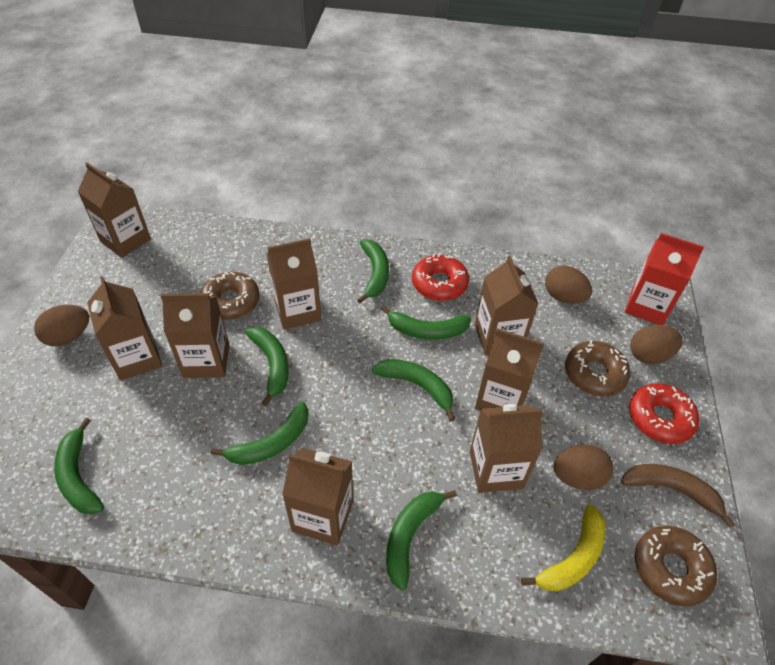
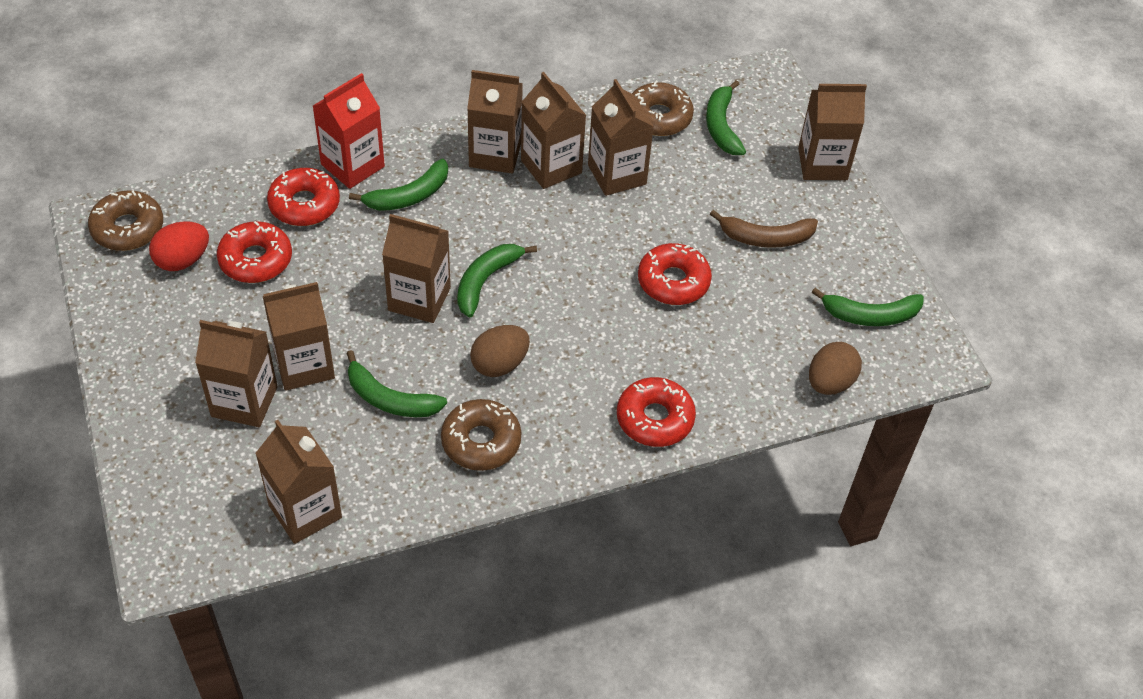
brown egg: [34,305,89,346] [545,265,592,304] [553,445,613,490] [630,325,683,364] = 4 -> [470,325,530,377] [809,342,862,395] = 2
green banana: [54,418,104,514] [211,402,308,465] [245,327,289,406] [357,239,389,304] [372,359,455,421] [381,306,471,339] [386,490,457,591] = 7 -> [346,350,447,417] [349,159,448,211] [457,244,537,317] [706,80,746,155] [812,288,924,326] = 5
red donut: [412,254,469,301] [629,383,699,444] = 2 -> [217,221,292,283] [267,168,340,226] [617,377,696,447] [638,243,712,305] = 4
red egg: none = 0 -> [149,221,209,271] = 1
yellow banana: [521,504,605,591] = 1 -> none = 0

